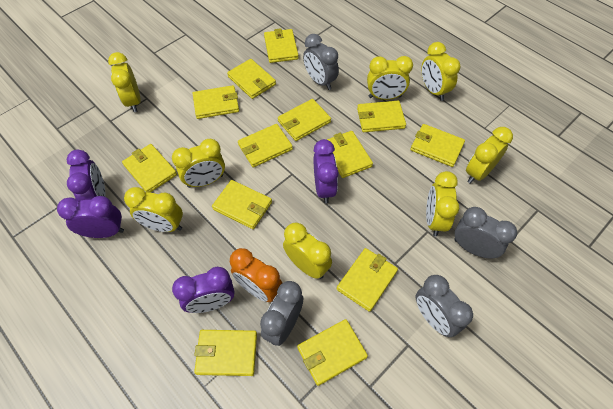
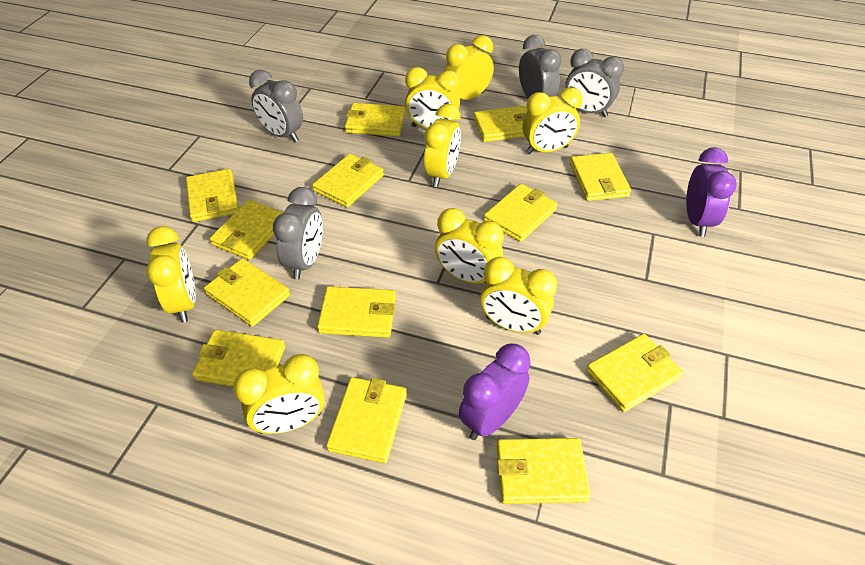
orange clock: [230,248,282,302] = 1 -> none = 0
purple clock: [57,196,124,238] [67,150,105,201] [172,267,235,313] [314,139,339,203] = 4 -> [459,344,531,440] [686,147,737,237] = 2

